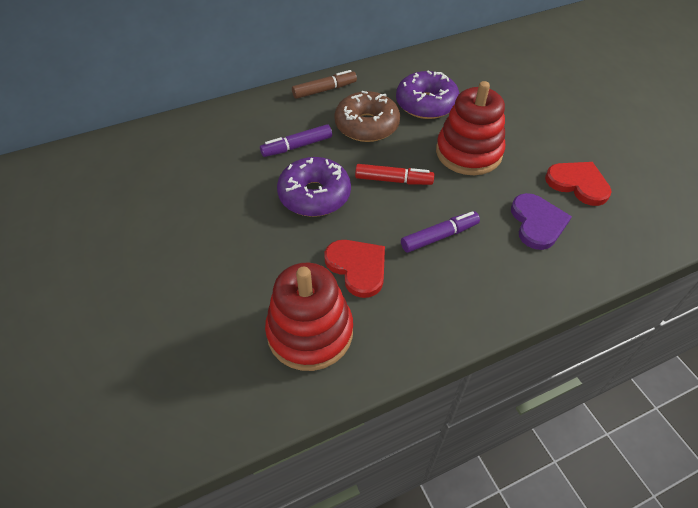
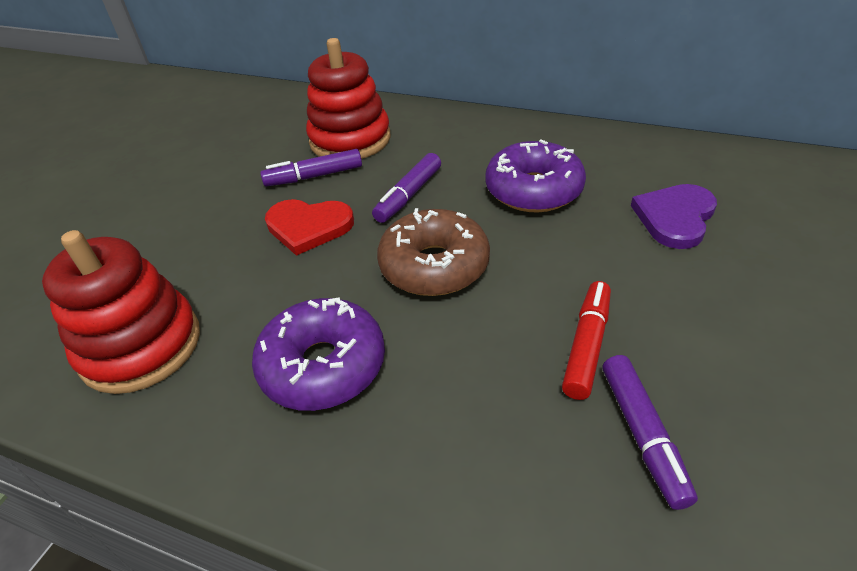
brown marker: [292,70,357,99] = 1 -> none = 0
purple marker: [260,124,332,157] [401,211,480,253] = 2 -> [260,149,362,186] [372,153,441,223] [602,355,698,510] = 3
red heart: [325,240,385,298] [545,162,612,206] = 2 -> [265,199,354,256] = 1

